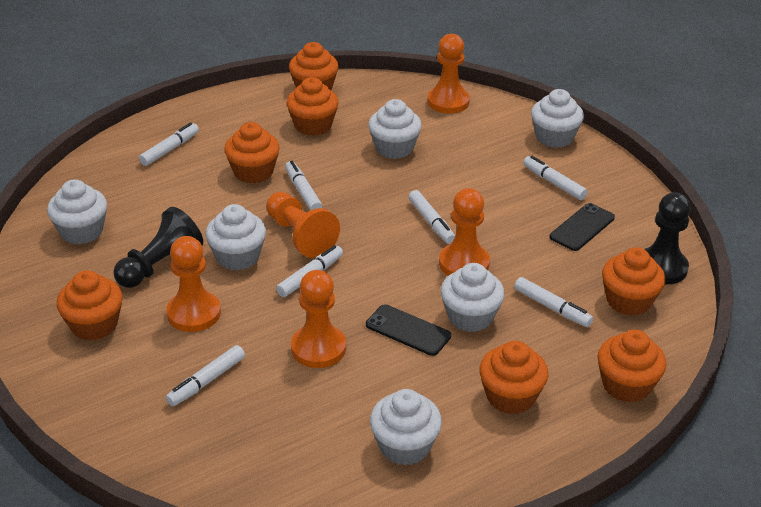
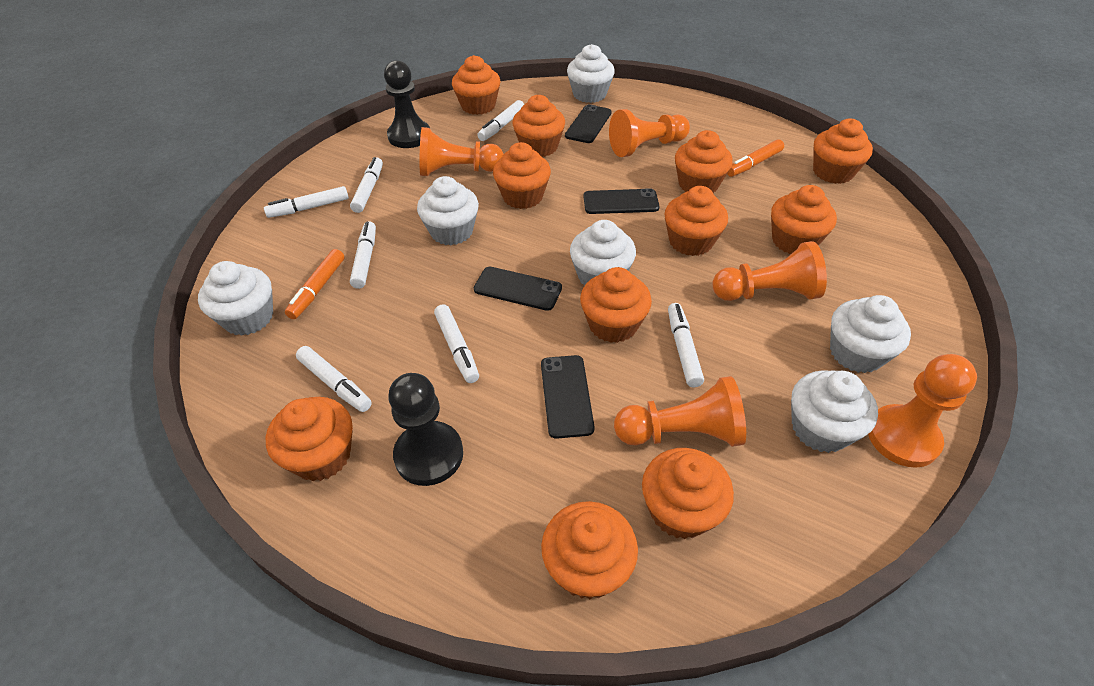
black phone: [366,304,451,356] [549,203,615,251] = 2 -> [474,267,562,311] [541,355,595,439] [565,104,612,143] [583,188,659,214] = 4
orange cupcake: [57,270,123,341] [224,122,280,183] [287,77,339,136] [289,42,338,90] [479,341,548,414] [597,330,666,403] [602,247,665,316] = 7 -> [266,397,353,481] [452,55,500,115] [493,142,551,209] [512,95,565,157] [541,501,638,599] [580,267,652,343] [642,448,734,539] [665,186,728,256] [675,130,733,193] [771,185,837,254] [813,118,873,184] = 11
orange marker: none = 0 -> [285,249,345,319] [727,139,784,177] = 2

